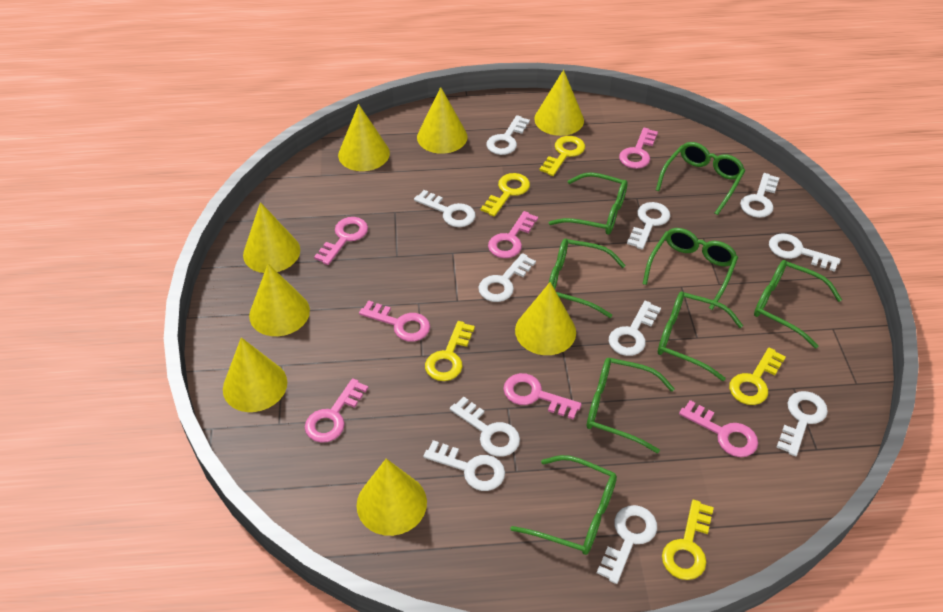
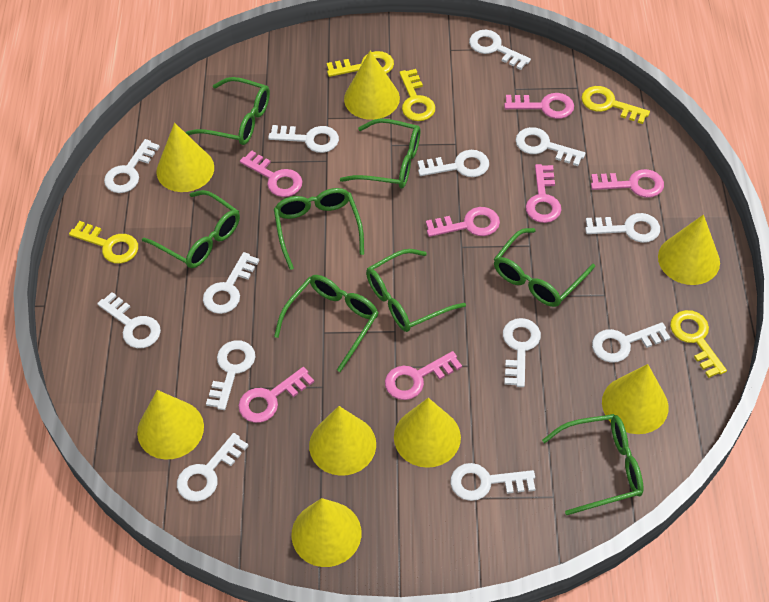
white key: [414,190,475,227] [423,440,505,491] [450,397,520,457] [478,253,536,302] [486,115,530,155] [597,505,657,584] [609,301,661,356] [627,202,670,250] [740,173,779,218] [769,233,841,272] [776,391,828,456] = 11 -> [97,292,161,348] [104,139,160,193] [177,433,249,501] [203,252,259,314] [206,340,255,410] [268,125,339,153] [418,150,489,177] [450,463,535,501] [469,30,531,70] [503,318,541,387] [515,127,585,166] [585,213,660,243] [592,322,670,363] = 13

